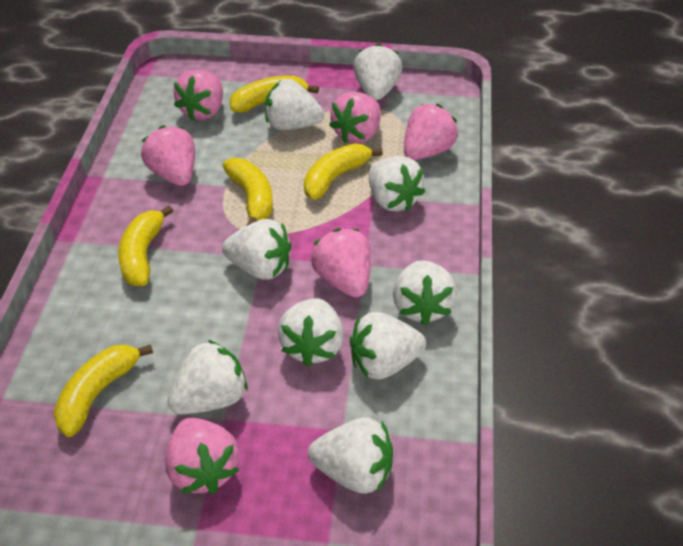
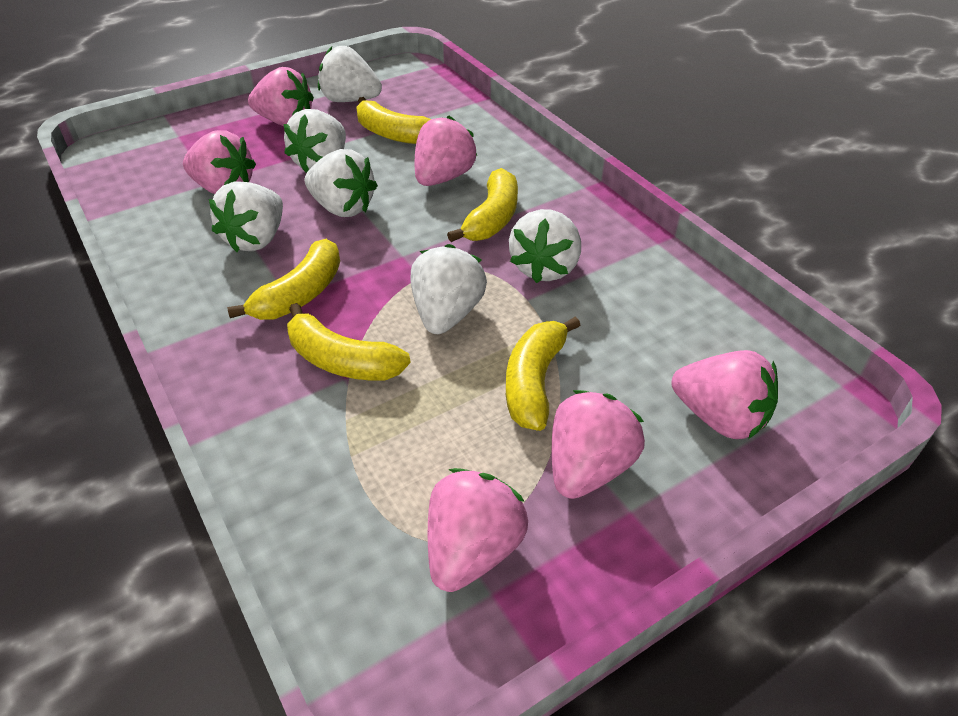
white strawberry: [167,340,247,414] [222,219,291,280] [265,79,324,130] [278,298,344,366] [308,417,393,494] [350,312,426,380] [353,44,402,100] [369,156,425,211] [393,260,457,326] = 9 -> [209,181,283,252] [284,109,346,173] [305,149,378,217] [318,46,382,102] [411,244,487,334] [509,209,581,283] = 6

